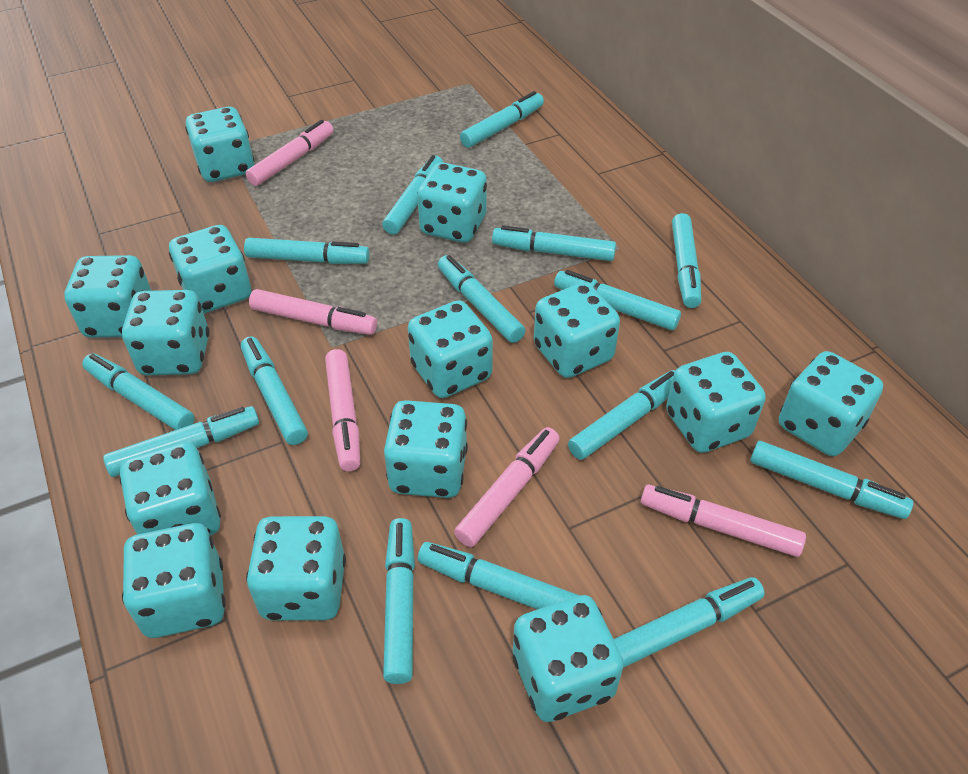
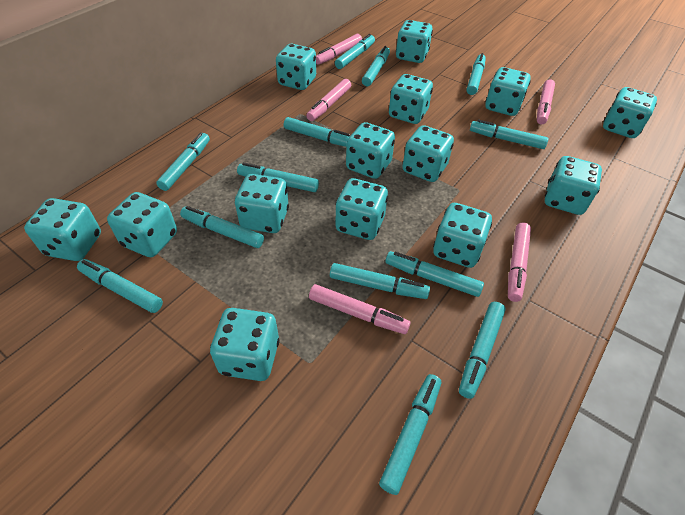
turquoise marker: [82,354,195,430] [103,406,259,477] [241,336,308,445] [244,238,370,264] [382,155,443,235] [383,518,415,684] [418,542,579,609] [438,255,526,343] [460,91,544,148] [492,225,616,261] [554,270,681,331] [568,370,676,460] [614,577,765,668] [672,213,701,308] [750,441,913,519] = 15 -> [77,259,163,313] [156,133,210,191] [180,206,264,248] [237,162,319,192] [284,117,350,147] [330,263,430,299] [335,34,375,69] [362,46,390,86] [379,374,441,495] [386,251,484,297] [459,302,506,399] [467,53,486,95] [470,119,548,149] = 13

